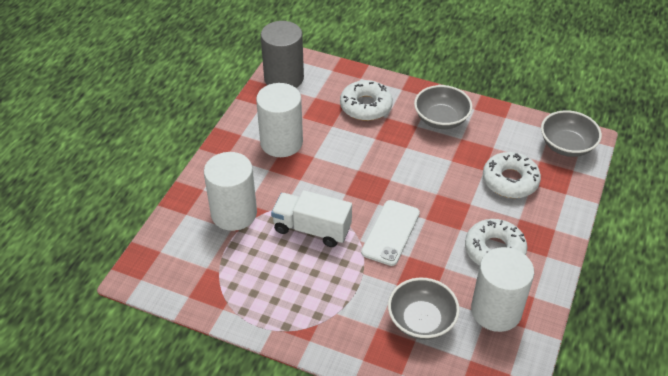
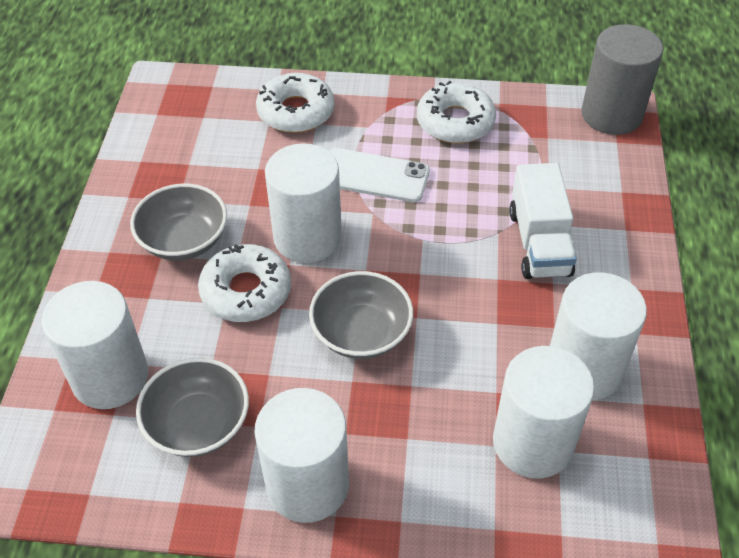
white cylinder: [204,152,257,231] [256,83,303,157] [471,247,534,332] = 3 -> [42,281,148,409] [255,388,349,523] [265,143,342,263] [493,346,594,479] [550,272,647,401] = 5

